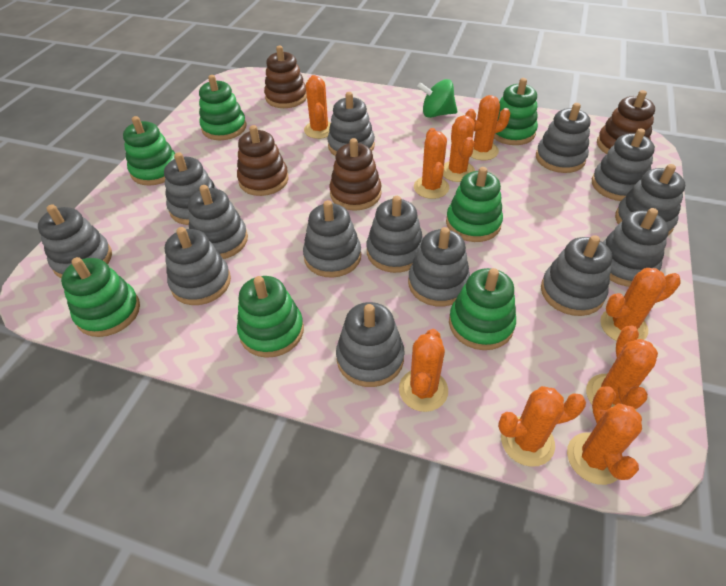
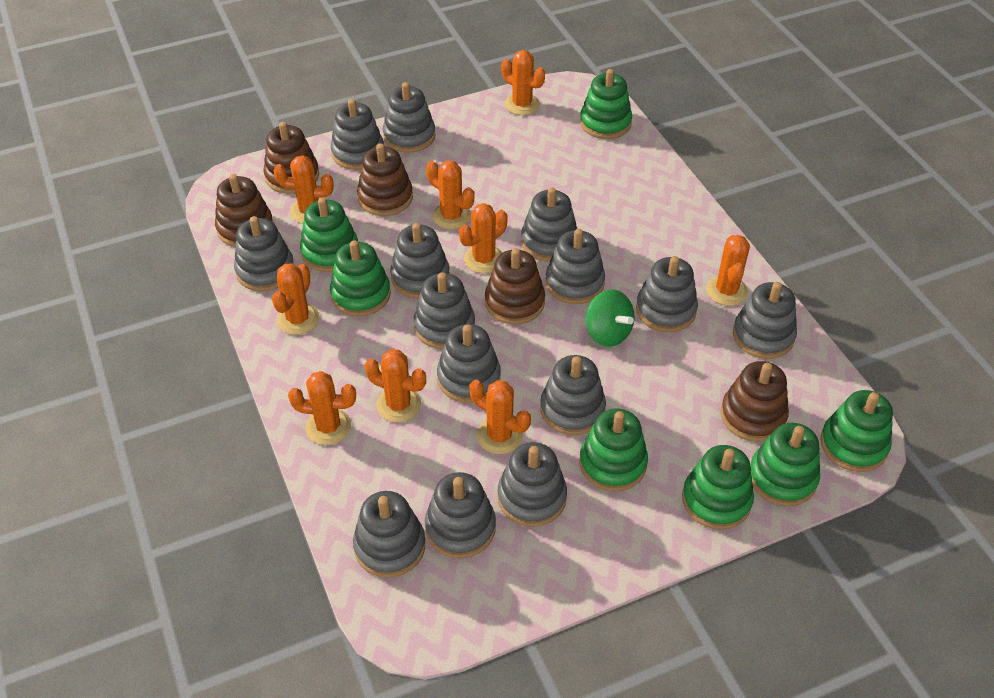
brown stacking toy: [237,125,289,196] [264,46,307,108] [329,138,382,211] [597,90,655,154] = 4 -> [215,174,273,247] [264,122,319,194] [357,143,413,216] [485,248,545,324] [721,361,789,442] = 5

